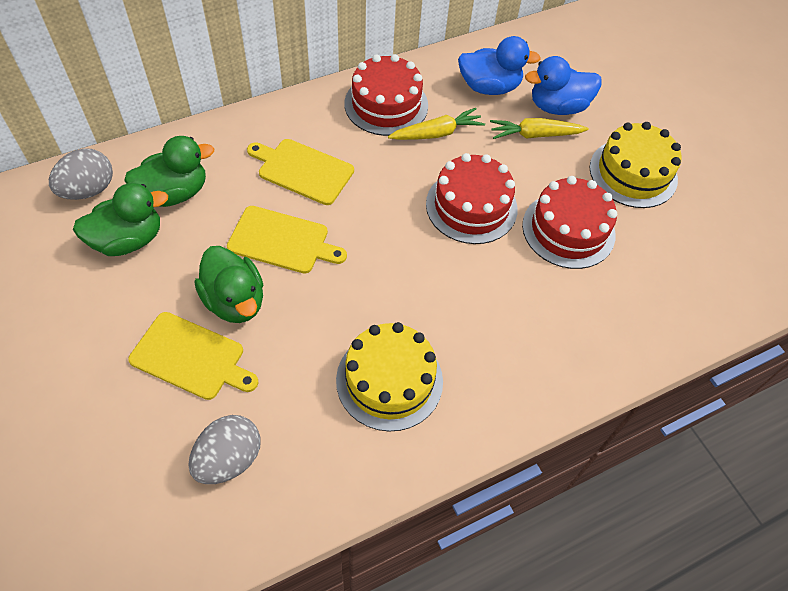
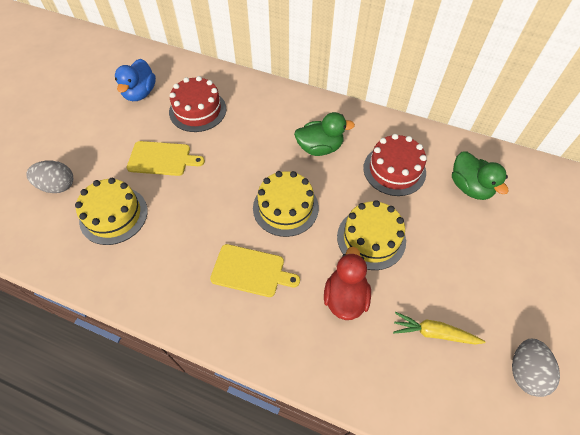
blue duck: [458,36,541,95] [525,56,602,115] = 2 -> [115,59,156,101] = 1
green duck: [73,183,168,256] [124,136,214,207] [194,246,263,323] = 3 -> [294,112,355,156] [452,152,509,200] = 2
red cake: [344,54,428,136] [426,153,517,244] [522,176,617,269] = 3 -> [169,76,226,132] [363,134,427,196] = 2
red duck: none = 0 -> [324,247,371,320] = 1
yellow cake: [336,322,443,431] [590,122,681,208] = 2 -> [75,178,148,245] [253,171,319,237] [337,200,406,270] = 3
yellow carrot: [388,108,485,140] [490,118,589,139] = 2 -> [393,312,485,344] = 1
yellow cutting board: [128,312,258,400] [227,206,347,273] [247,139,354,205] = 3 -> [127,141,205,176] [210,244,300,297] = 2

